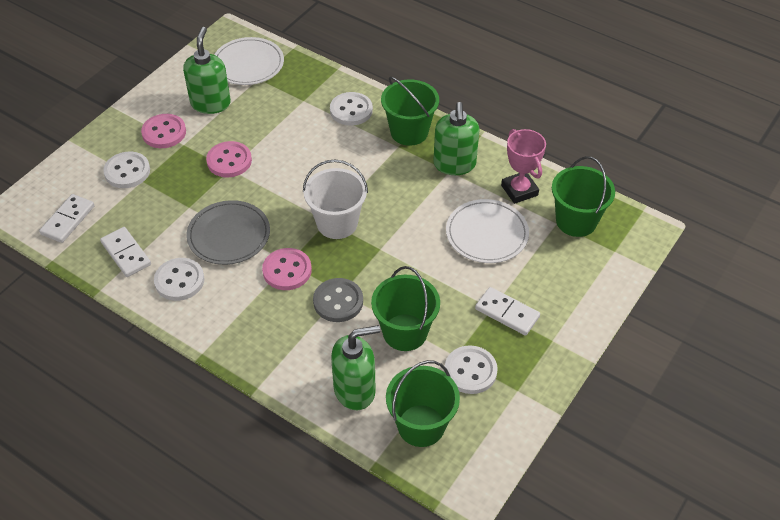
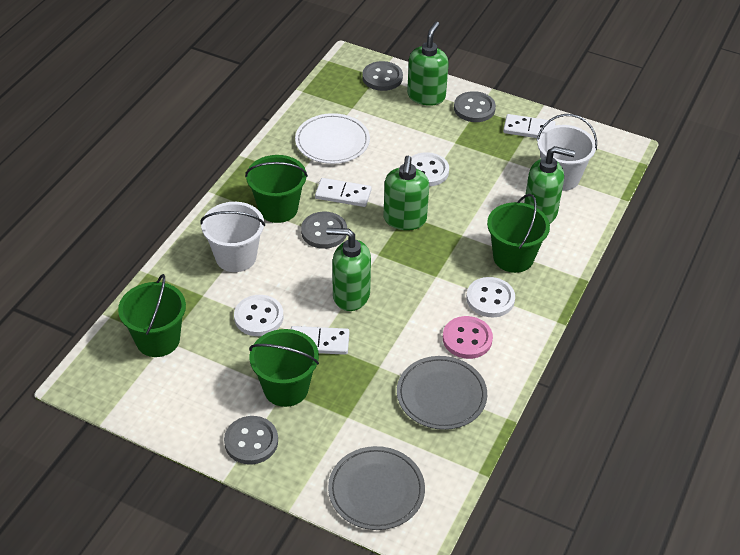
green soap dispenser: [183,27,231,114] [331,325,380,410] [433,102,479,175] = 3 -> [326,228,371,311] [384,156,429,230] [407,21,449,106] [524,146,575,223] = 4
grey button: [313,278,363,322] = 1 -> [224,416,278,464] [301,212,347,249] [362,61,403,91] [454,91,496,122] = 4
grey plate: [186,200,270,265] = 1 -> [328,446,425,530] [397,356,487,430] = 2
pink button: [141,114,186,148] [206,141,252,178] [262,248,312,290] = 3 -> [443,316,493,359] = 1
pink trophy: [501,129,546,204] = 1 -> none = 0
white bucket: [303,160,368,239] = 1 -> [200,202,265,272] [537,114,597,191] = 2
white button: [103,151,150,188] [154,258,204,301] [330,92,373,126] [444,345,498,394] = 4 -> [234,295,283,336] [411,152,449,186] [466,277,515,317] = 3
white plate: [214,37,284,85] [446,199,529,263] = 2 -> [295,113,370,164] = 1

